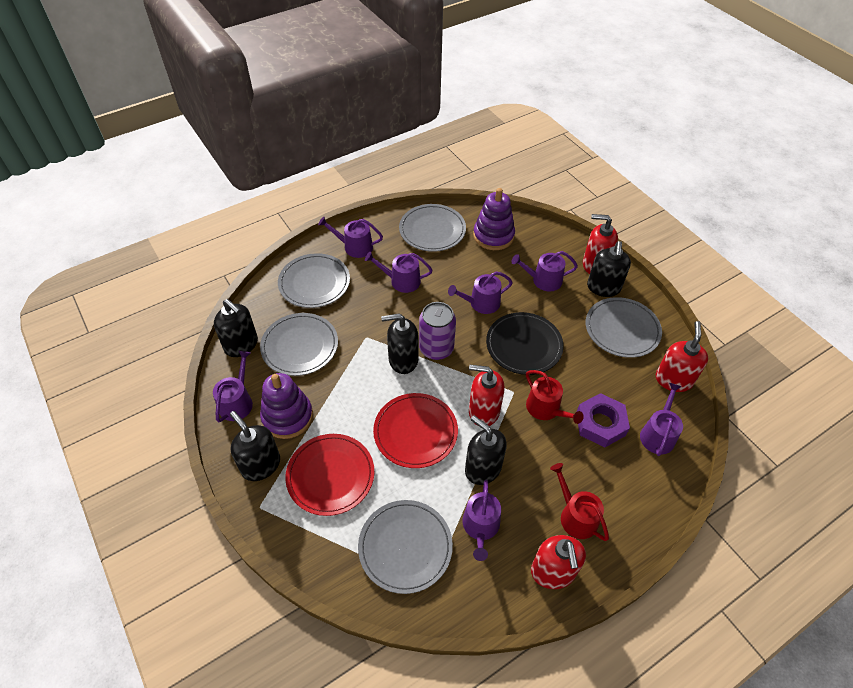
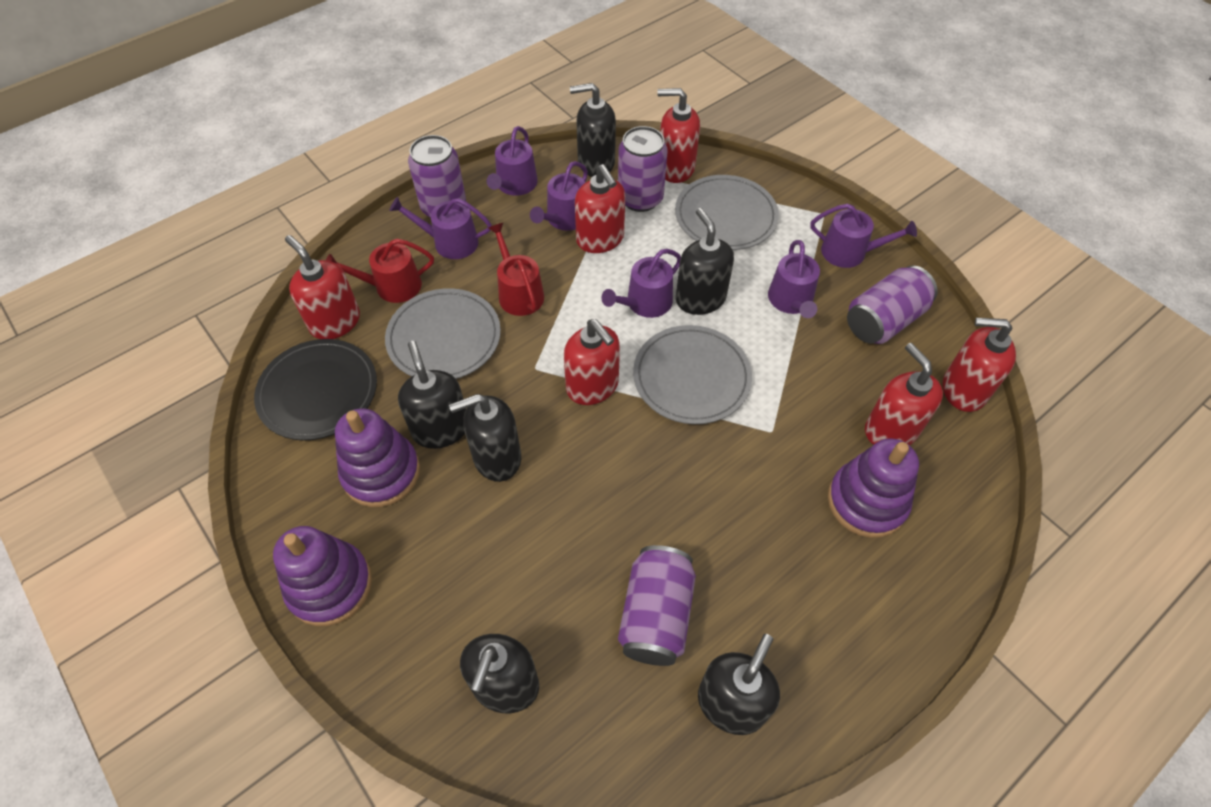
black soap dispenser: [214,299,258,357] [230,411,280,481] [381,314,418,374] [465,416,507,485] [587,241,631,297] = 5 -> [398,341,466,449] [449,394,521,482] [460,634,539,713] [570,83,616,177] [676,208,734,315] [698,634,780,735] = 6
grey plate: [260,313,338,376] [278,253,350,308] [358,500,453,594] [399,204,466,252] [586,297,662,358] = 5 -> [385,288,501,379] [633,325,752,424] [675,175,779,250] = 3
purple can: [419,302,456,360] = 1 -> [408,135,466,217] [618,126,668,212] [618,545,696,666] [847,266,938,344] = 4
purple nut: [577,393,630,447] = 1 -> none = 0
purple stacking toy: [260,373,313,439] [473,188,515,250] = 2 -> [273,526,372,626] [335,408,420,507] [828,438,919,538] = 3
purple watering can: [213,351,253,422] [318,217,383,258] [365,252,433,293] [448,272,513,314] [463,479,501,561] [511,251,578,291] [640,383,683,456] = 7 -> [390,197,492,259] [487,126,538,196] [530,161,588,231] [601,249,681,318] [768,240,820,318] [810,204,917,268] = 6
red plate: [285,434,374,516] [373,393,458,468] = 2 -> none = 0
red soap dispenser: [469,365,505,426] [531,535,586,589] [583,214,618,274] [656,321,708,392] = 4 -> [285,235,360,339] [564,319,620,405] [575,164,625,253] [657,88,700,183] [865,343,943,445] [943,318,1016,412] = 6

